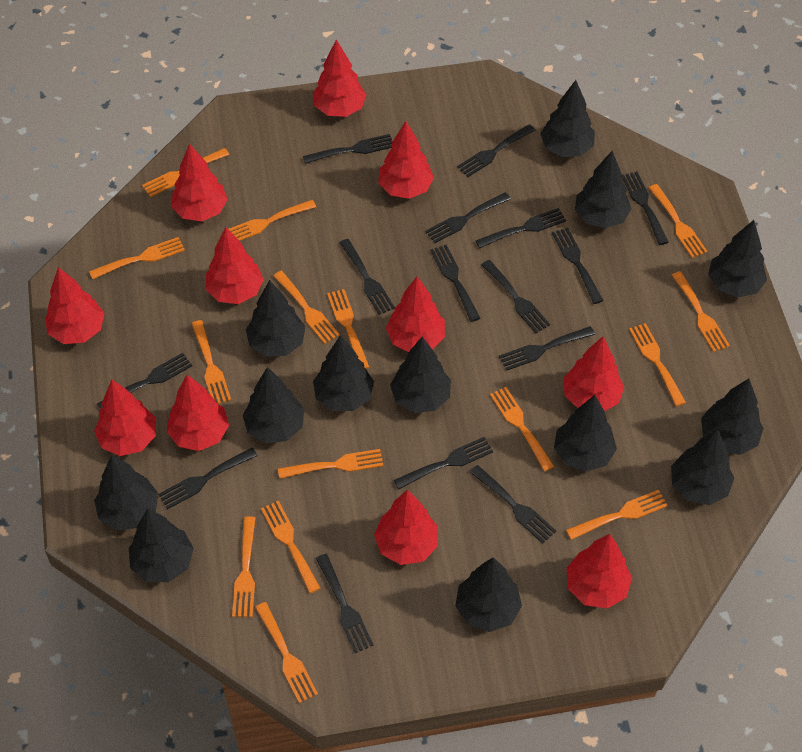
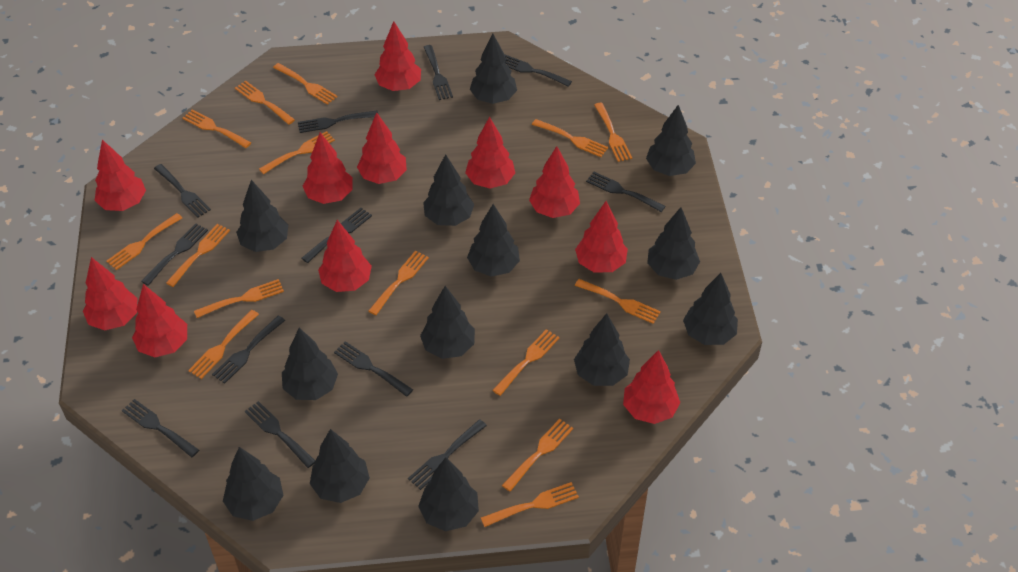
black fork: [97,353,192,409] [158,447,258,509] [303,134,393,164] [316,554,374,653] [339,239,395,315] [394,437,493,489] [425,192,511,243] [430,245,480,322] [457,124,535,177] [470,465,556,543] [475,208,566,248] [481,260,550,333] [499,326,595,371] [552,227,604,304] [622,171,669,245] = 15 -> [122,399,199,458] [141,223,208,286] [154,164,211,218] [212,316,285,384] [245,401,315,468] [298,111,378,133] [302,208,372,263] [334,341,413,397] [408,419,487,490] [424,45,453,100] [505,55,572,87] [586,172,665,212] = 12

